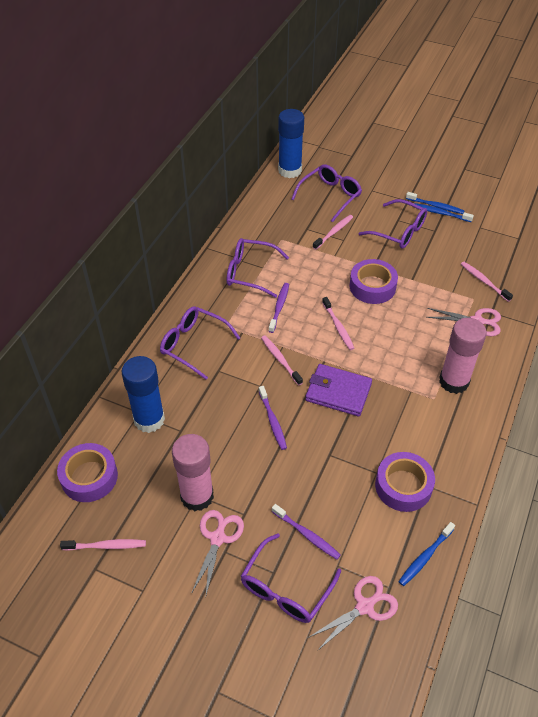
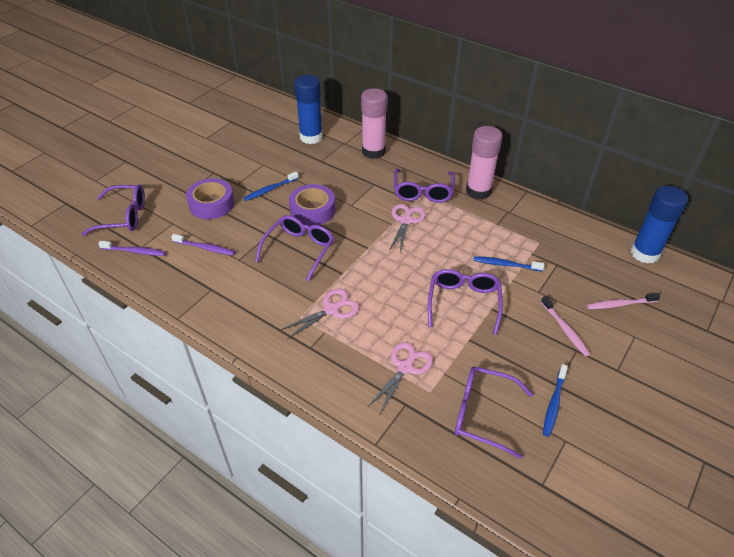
pink toothbrush: [60,539,146,551] [261,336,303,386] [313,215,353,250] [322,297,354,350] [461,262,513,302] = 5 -> [541,296,590,357] [587,293,660,309] = 2
purple tape: [57,443,118,502] [349,259,398,304] [375,452,435,512] = 3 -> [186,178,234,219] [289,184,335,226] = 2
purple toothbrush: [259,386,287,450] [269,283,289,333] [272,504,341,560] = 3 -> [98,241,166,256] [171,234,235,255] = 2
purple wallet: [305,364,372,416] = 1 -> none = 0

